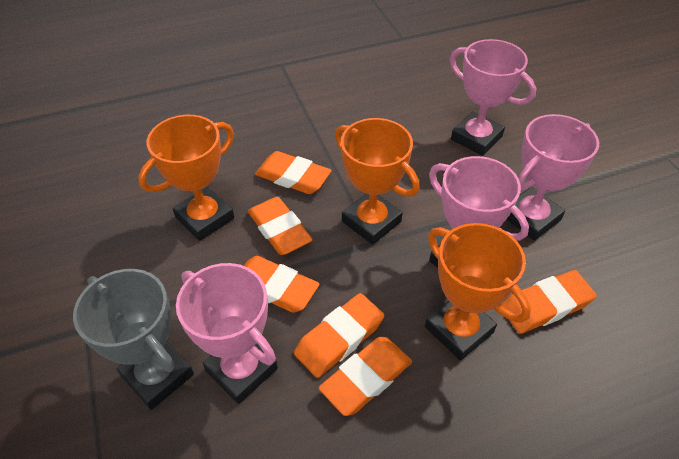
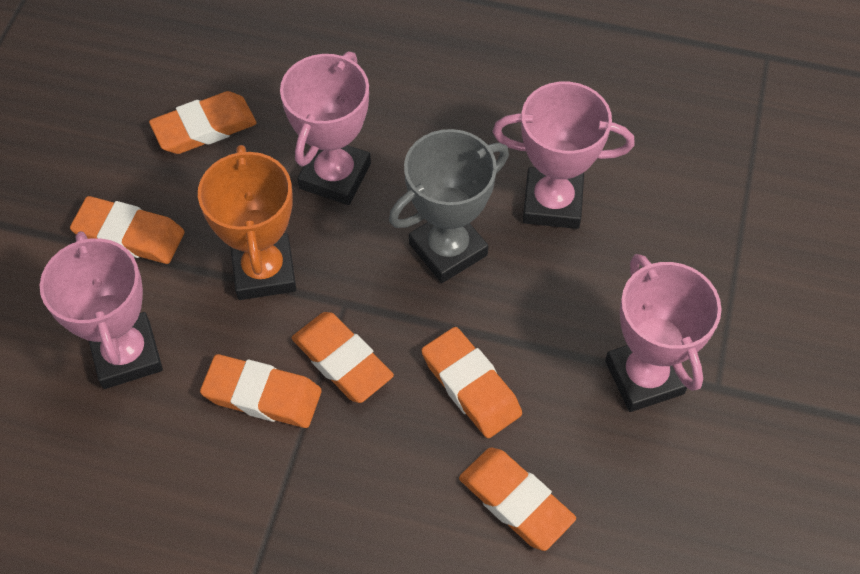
orange trophy: [138,115,234,241] [335,118,419,245] [425,223,531,361] = 3 -> [198,145,296,300] = 1

